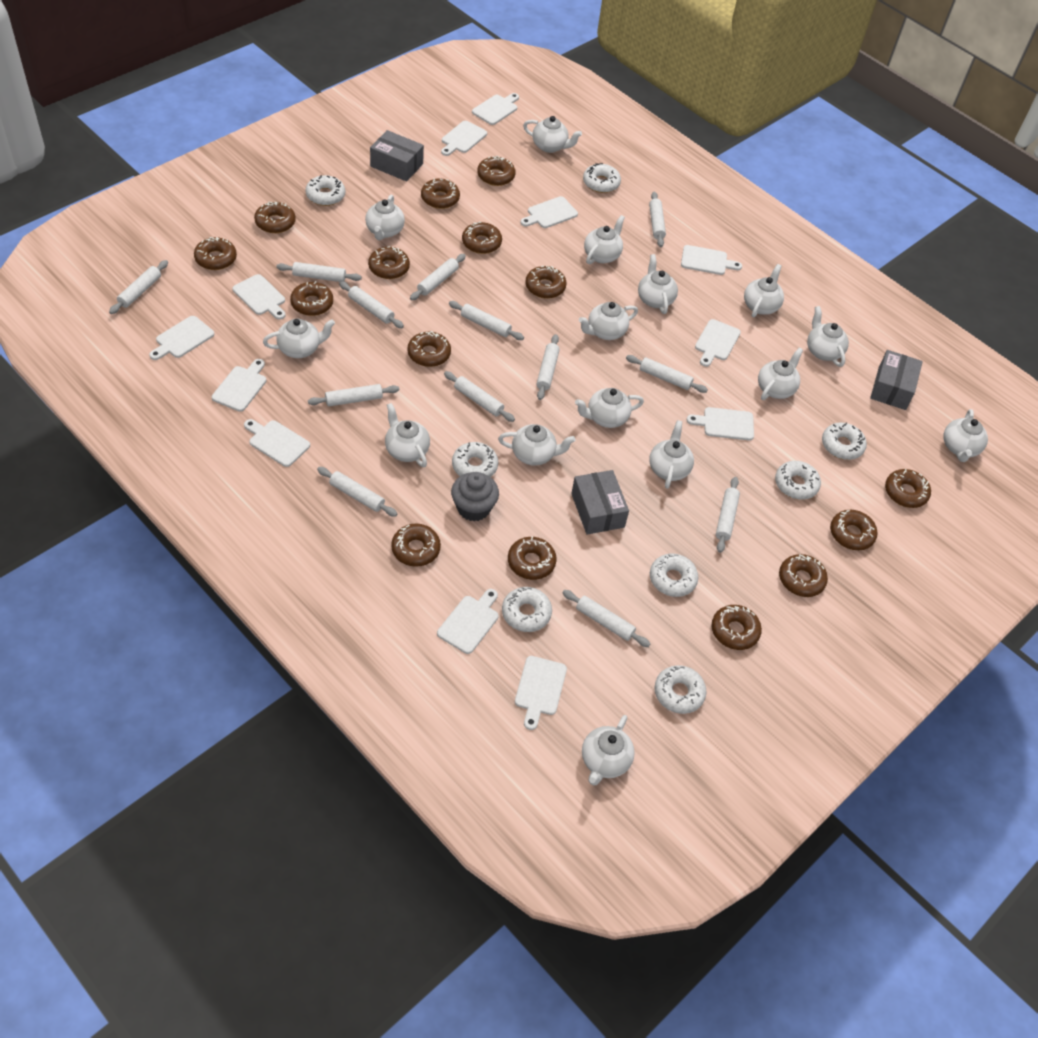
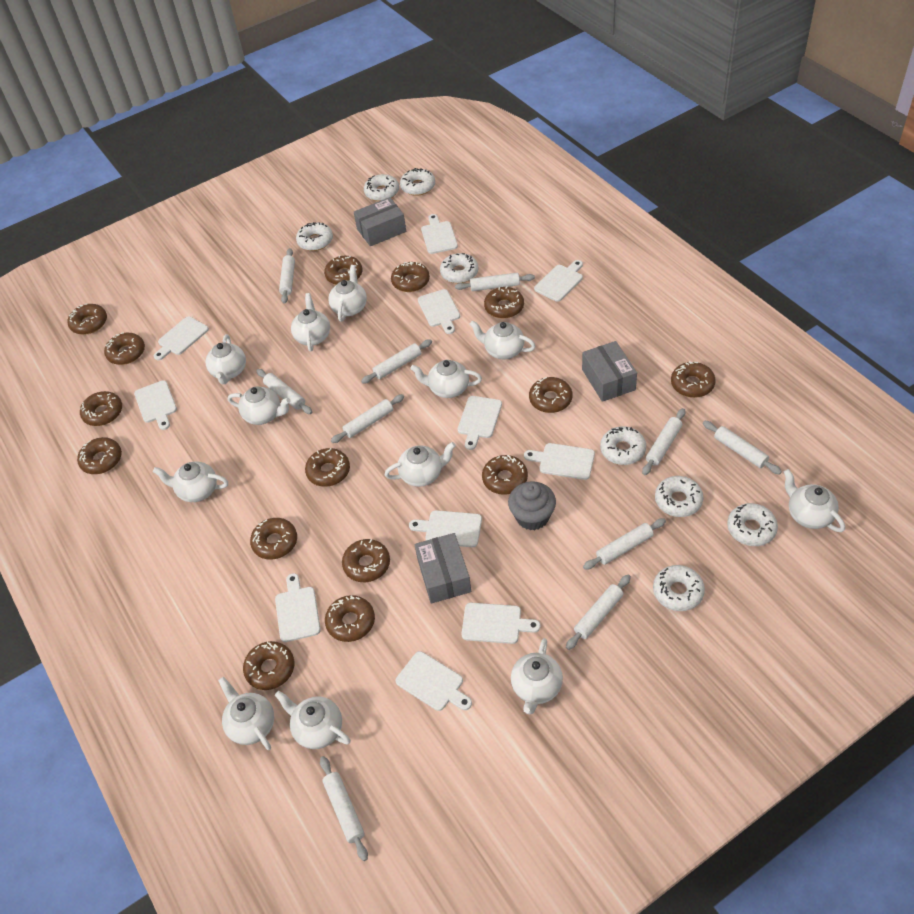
white cutting board: [149,316,214,360] [212,359,267,412] [232,274,285,320] [244,419,310,467] [437,589,499,654] [441,121,487,156] [472,93,519,125] [515,656,567,730] [520,196,578,228] [681,245,742,275] [687,407,754,441] [695,319,741,367] = 12 -> [134,380,177,430] [154,316,209,360] [275,573,321,642] [395,651,472,711] [409,510,482,547] [418,289,460,334] [421,214,458,254] [458,396,502,450] [462,603,540,644] [524,443,595,480] [534,260,583,302] = 11
white rolling pin: [109,260,168,314] [276,262,362,282] [308,384,399,407] [317,467,398,517] [339,281,404,328] [410,254,466,300] [444,371,515,422] [449,301,524,340] [536,334,560,400] [562,590,650,647] [626,355,708,393] [649,192,666,247] [716,477,740,553] = 13 -> [256,369,312,414] [279,248,295,304] [320,756,368,861] [331,394,404,443] [361,339,432,384] [455,273,535,291] [566,574,631,650] [583,518,666,570] [642,408,685,475] [703,421,782,474] = 10
white teapot: [263,319,335,358] [365,195,405,240] [385,403,430,467] [498,424,576,466] [523,116,582,153] [575,388,644,428] [579,302,638,340] [582,715,635,786] [584,215,625,264] [638,254,678,314] [649,420,694,489] [744,264,784,318] [758,348,803,400] [807,306,849,367] [943,409,988,462] = 15 -> [153,461,228,502] [206,334,246,384] [218,677,274,750] [228,387,291,425] [275,691,351,749] [291,293,330,351] [328,265,367,322] [384,442,456,487] [410,360,482,398] [470,320,536,359] [511,638,563,715] [784,469,845,532] = 12

